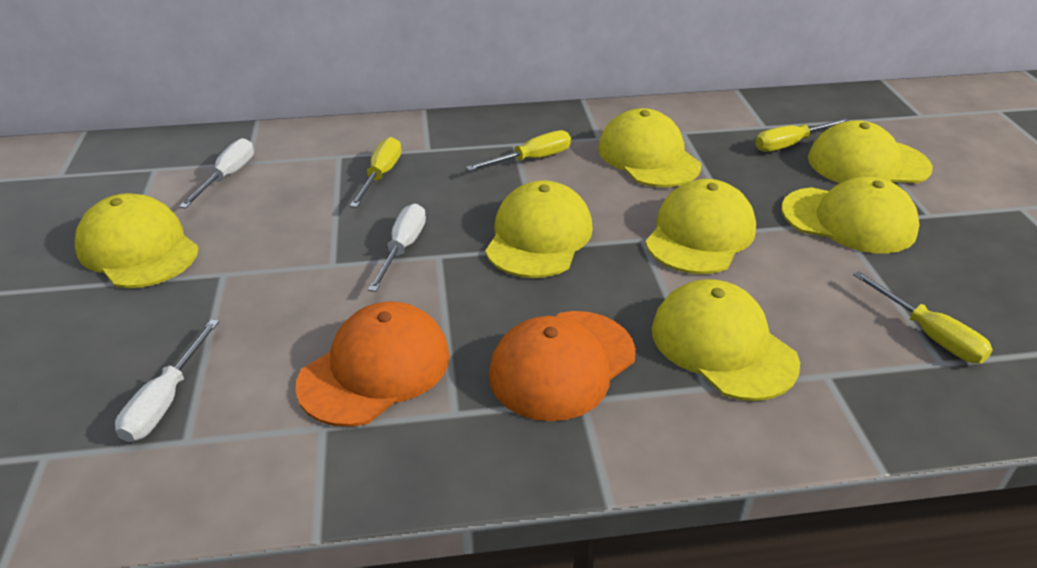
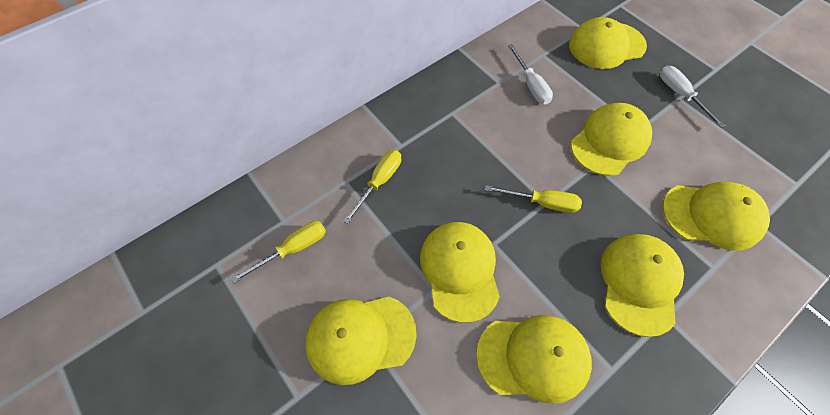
orange cap: [296,301,450,427] [489,311,636,421] = 2 -> none = 0
white screwdriver: [115,319,219,442] [179,138,254,209] [368,204,426,292] = 3 -> [508,44,553,104] [660,66,725,128] = 2
yellow screwdriver: [350,137,401,208] [466,130,571,171] [755,118,850,152] [853,271,993,363] = 4 -> [231,221,326,283] [343,150,401,224] [485,185,582,213] = 3

